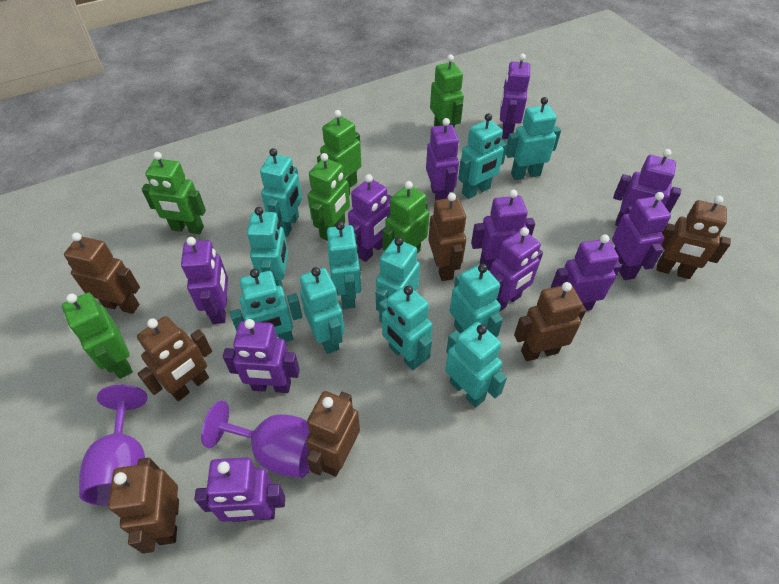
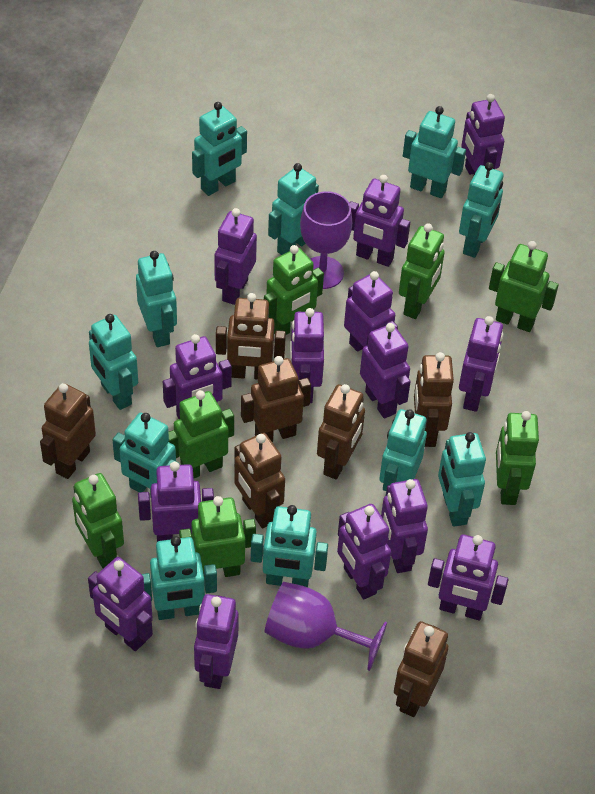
green robot: [62,293,133,379] [142,152,206,234] [308,153,350,241] [317,110,362,188] [382,181,429,253] [430,54,464,129] = 6 -> [72,473,124,568] [168,390,234,478] [179,496,256,577] [264,245,324,335] [399,223,445,319] [489,241,559,332] [496,411,539,505] = 7
purple robot: [181,237,228,324] [194,457,285,522] [223,319,300,393] [348,174,392,262] [426,118,459,201] [471,190,535,270] [490,227,543,311] [500,53,530,139] [551,234,621,311] [612,192,671,280] [613,149,681,226] = 11 -> [88,557,153,651] [138,462,214,542] [163,334,232,419] [194,594,239,689] [214,208,257,305] [290,308,324,403] [337,504,391,599] [344,271,398,352] [350,175,410,267] [360,323,410,418] [381,479,428,573] [428,535,509,620] [459,316,503,412] [461,94,505,175] = 14

